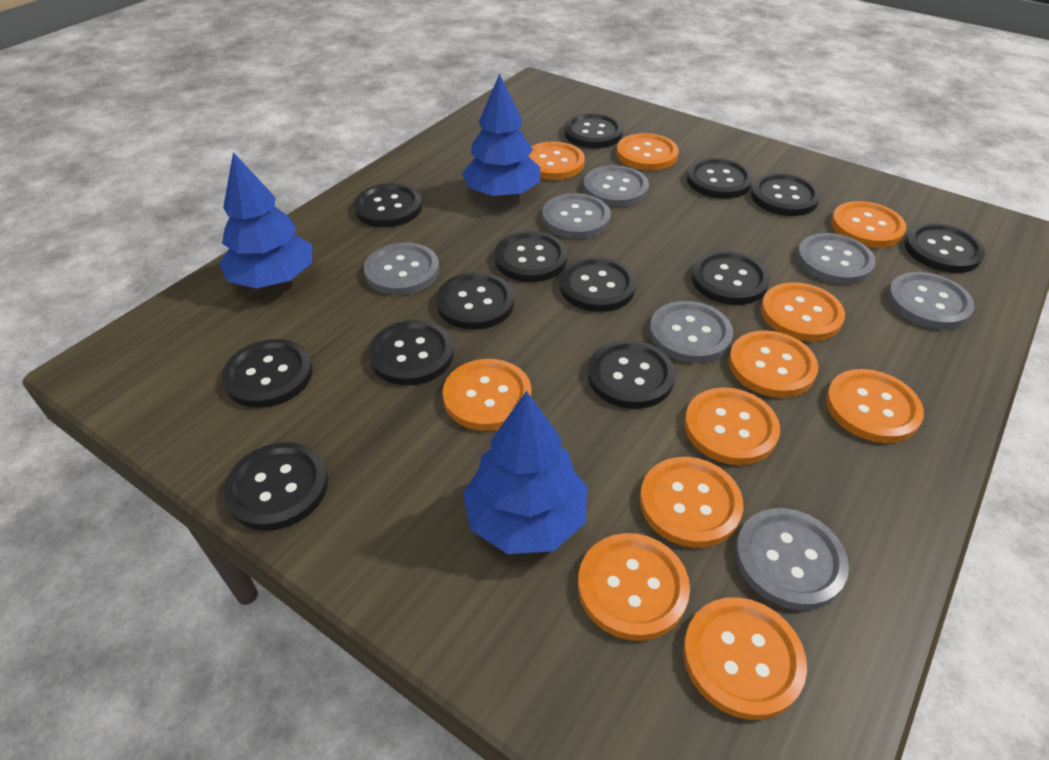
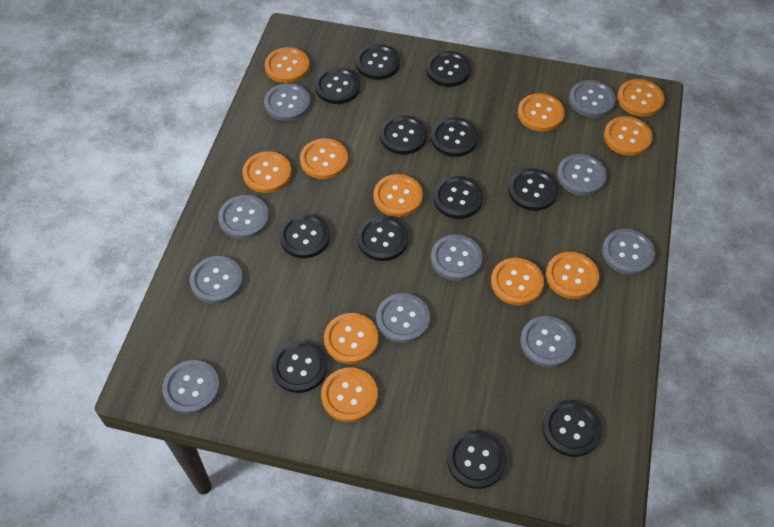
black button: [221,339,313,408] [224,442,328,531] [354,183,422,227] [368,320,454,386] [436,272,514,330] [494,231,567,282] [559,257,636,312] [564,113,623,148] [588,340,675,409] [687,158,753,199] [692,251,770,305] [751,173,821,216] [905,223,985,273] = 13 -> [271,340,327,393] [279,213,330,258] [315,67,360,104] [356,44,400,80] [357,216,408,261] [380,115,427,155] [426,51,471,87] [431,117,478,157] [433,176,483,219] [447,430,507,489] [508,168,558,211] [542,400,602,457] = 12
blue tree: [219,152,312,288] [462,74,540,198] [463,391,588,554] = 3 -> none = 0
grey button: [364,243,440,295] [542,193,611,239] [583,165,649,207] [649,301,733,363] [735,508,849,610] [797,233,876,284] [887,272,974,329] = 7 -> [162,360,220,414] [190,256,243,304] [218,195,269,239] [264,83,310,121] [376,293,430,343] [431,234,483,281] [520,316,576,367] [557,154,607,196] [569,80,616,118] [602,229,655,275] = 10

